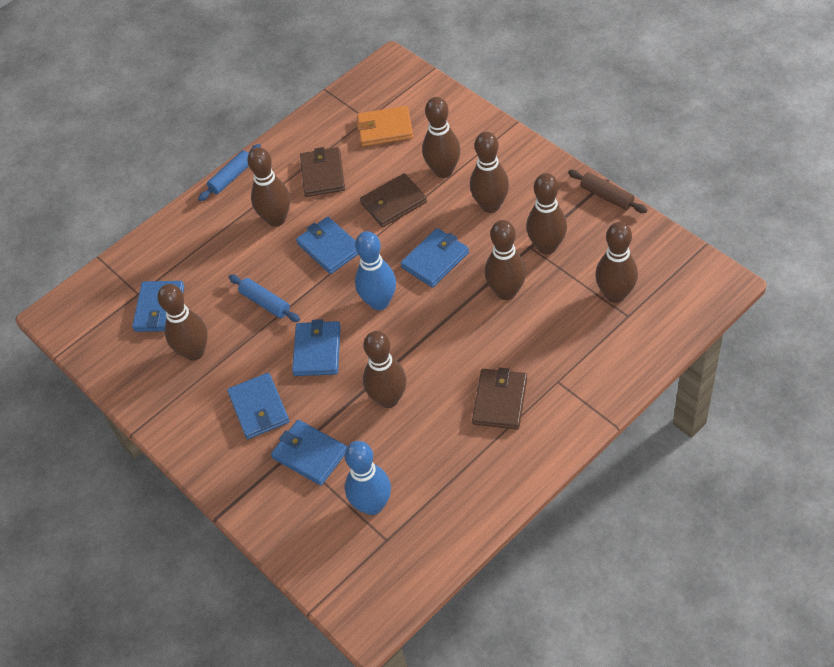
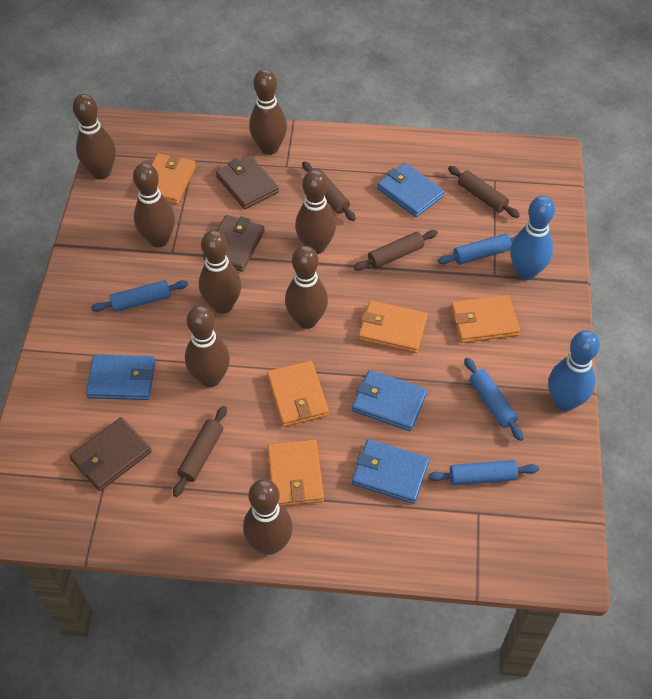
blue rolling pin: [198,144,261,201] [229,275,300,322] = 2 -> [91,280,189,312] [428,460,539,485] [438,234,516,265] [464,357,524,441] = 4
blue wallet: [132,281,184,332] [227,373,290,439] [271,420,347,486] [292,319,341,376] [296,217,358,274] [401,228,469,288] = 6 -> [86,354,155,400] [352,370,427,431] [352,439,429,504] [377,163,445,217] = 4
brown rolling pin: [568,170,647,213] = 1 -> [173,406,227,497] [302,161,356,221] [354,230,438,270] [448,166,520,218] = 4
orange wallet: [357,106,413,146] = 1 -> [138,153,196,204] [267,361,329,427] [267,440,324,506] [358,300,428,353] [451,295,520,343] = 5

